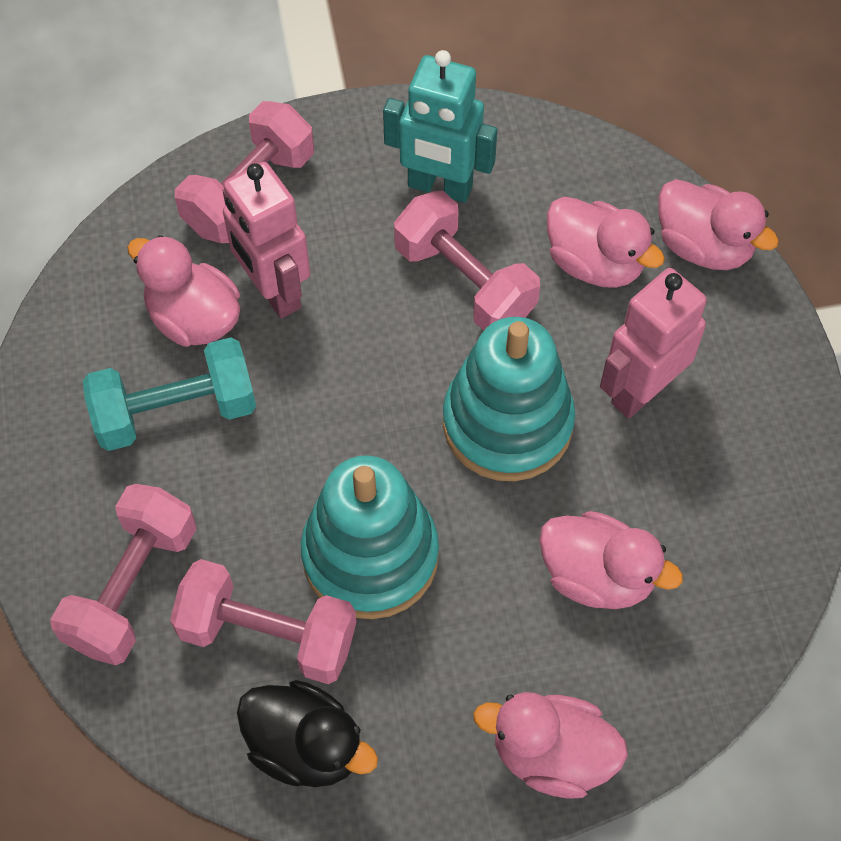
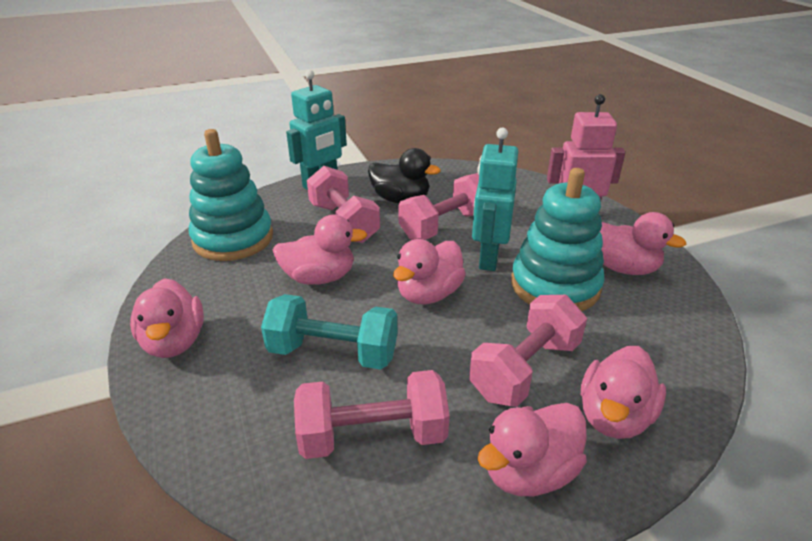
pink duck: [127,235,240,347] [473,692,628,798] [539,511,683,609] [547,196,665,288] [658,179,779,270] = 5 -> [130,278,204,358] [273,215,367,285] [393,239,466,304] [478,403,587,496] [581,346,666,439] [600,212,687,275] = 6
pink robot: [223,162,310,318] [600,268,707,418] = 2 -> [547,94,625,201] = 1
turquoise robot: [383,50,497,203] = 1 -> [286,70,347,190] [472,127,518,271] = 2

